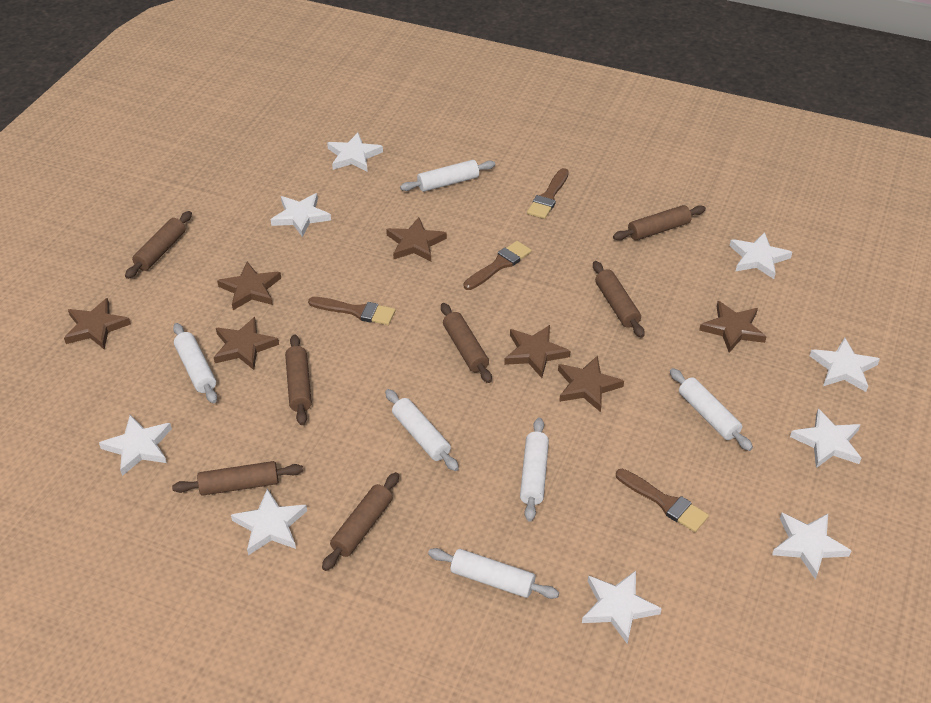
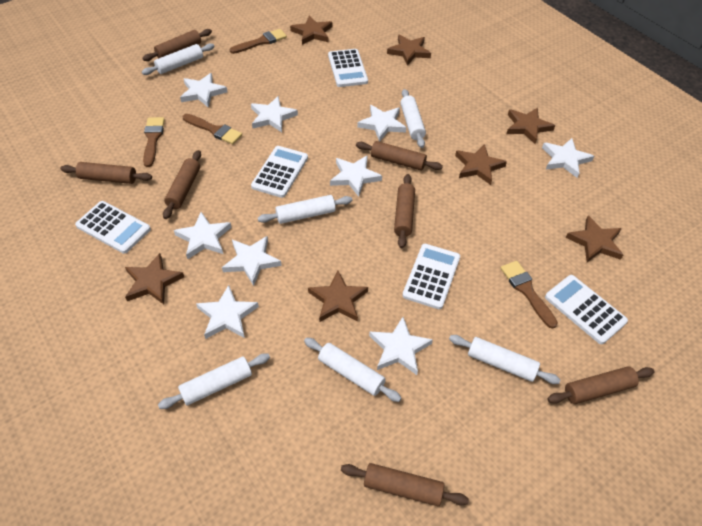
white calculator: none = 0 -> [75,201,151,254] [251,146,308,198] [328,49,368,87] [402,244,460,309] [545,275,628,344] = 5

